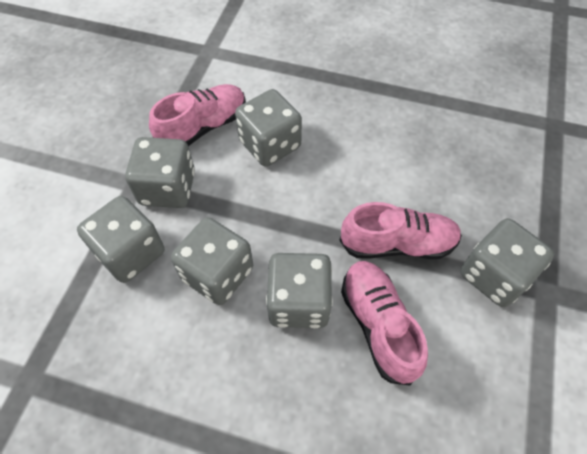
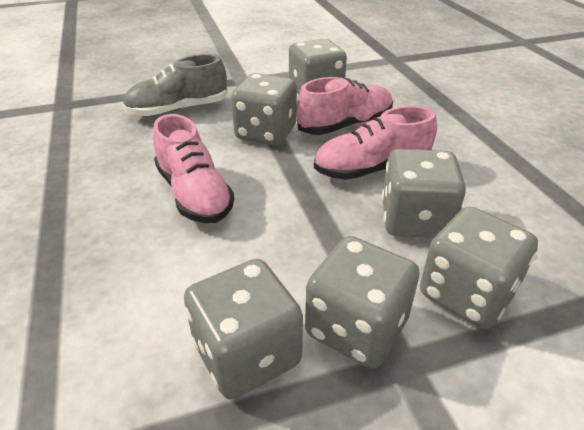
grey shoe: none = 0 -> [122,54,228,117] = 1

